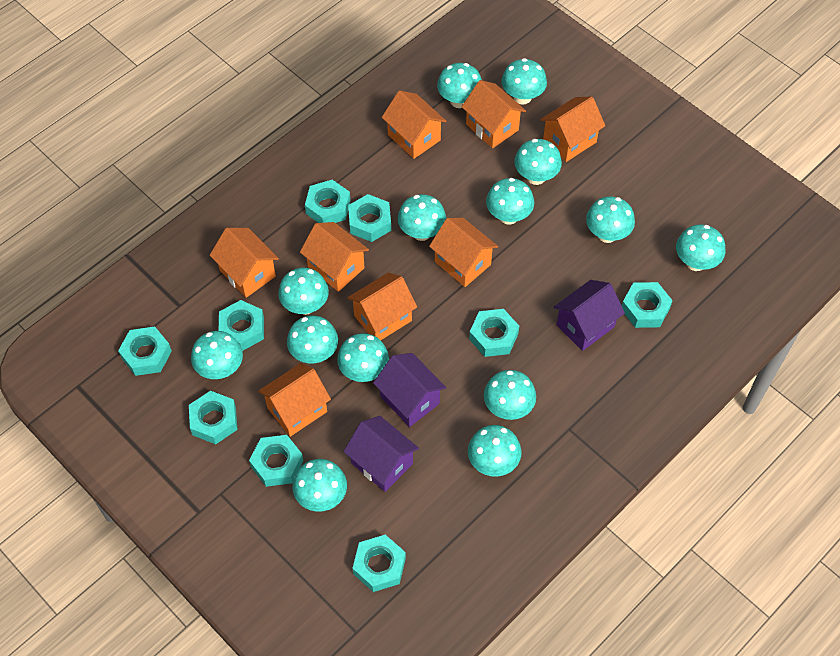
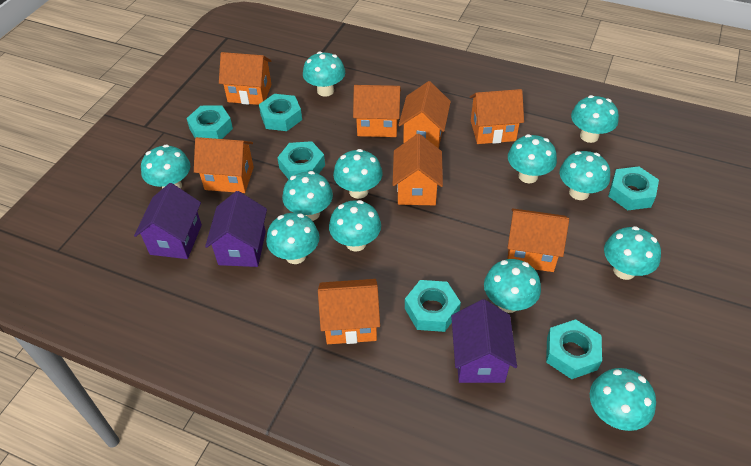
turquoise mushroom: [191,331,243,379] [278,268,329,315] [287,316,338,363] [293,459,347,512] [337,333,389,382] [398,194,446,241] [437,63,482,108] [468,425,521,477] [484,370,536,420] [486,178,534,225] [501,58,547,104] [514,139,562,185] [586,196,635,243] [676,224,725,271] = 14 -> [141,144,190,189] [266,213,320,264] [282,171,333,221] [303,52,345,97] [329,200,381,252] [333,149,382,199] [484,259,541,313] [508,134,557,183] [559,151,610,200] [571,95,619,143] [590,368,656,431] [604,226,661,280] = 12
turquoise nut: [118,327,172,376] [189,391,237,444] [219,300,264,351] [249,435,303,487] [305,180,351,223] [348,194,391,242] [352,535,406,592] [469,309,519,357] [622,282,673,328] = 9 -> [186,105,233,139] [259,94,302,131] [277,141,325,179] [405,280,461,332] [546,319,602,379] [608,166,659,210] = 6

